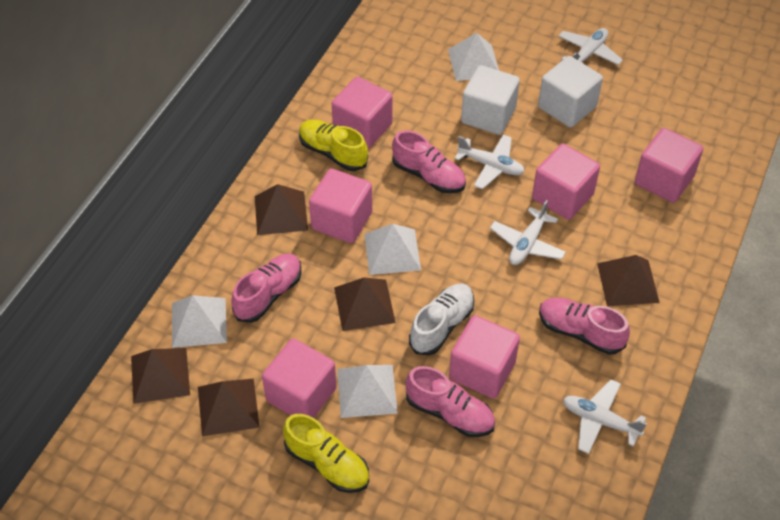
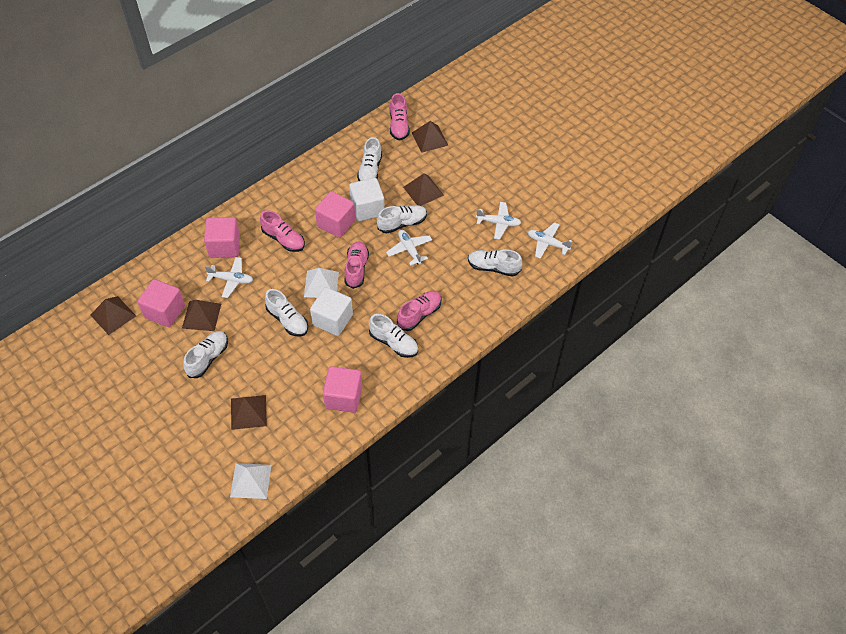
pink cube: [262,339,337,418] [309,169,372,243] [332,77,393,149] [449,315,520,399] [532,144,600,220] [635,128,703,203] = 6 -> [138,279,185,327] [204,217,240,258] [315,191,356,238] [323,366,362,413] = 4
white pyramid: [172,295,227,348] [337,365,398,418] [364,223,421,275] [448,33,499,81] = 4 -> [230,463,272,499] [304,268,339,298] = 2
white shoe: [409,283,475,355] = 1 -> [183,331,228,378] [265,289,308,337] [357,137,382,181] [369,314,418,358] [377,205,427,233] [468,249,522,277] = 6
yellow shoe: [283,414,369,493] [299,119,368,171] = 2 -> none = 0

